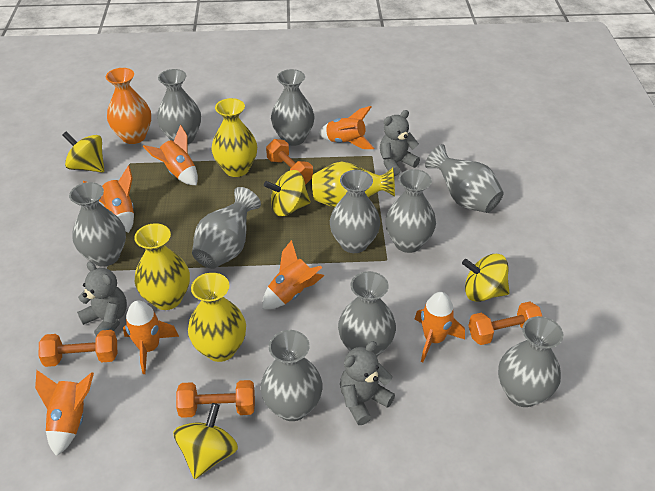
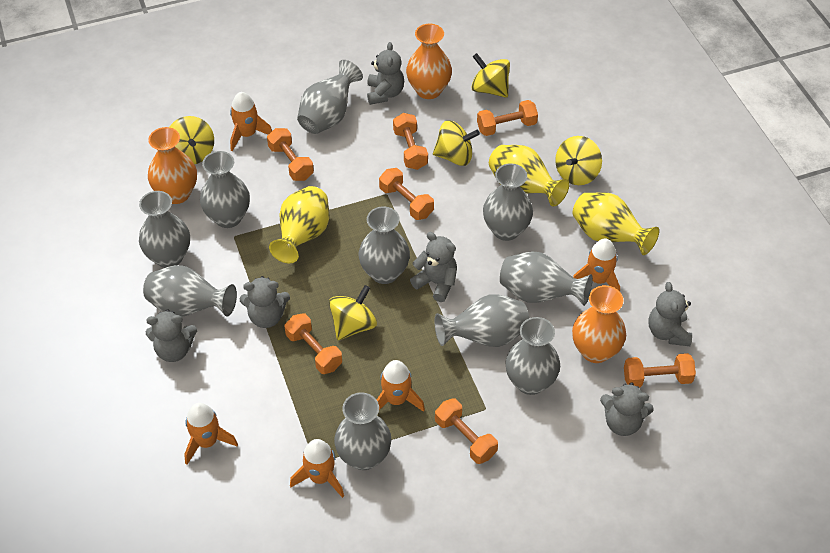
grey teddy bear: [77,261,127,336] [340,341,395,425] [380,110,420,176] = 3 -> [146,309,197,362] [240,276,290,328] [367,42,404,105] [410,232,457,302] [600,382,654,436] [648,282,692,346] = 6
orange dumbbell: [39,330,117,367] [176,380,255,418] [266,139,313,185] [468,301,543,345] = 4 -> [267,128,314,181] [285,313,342,374] [379,168,434,220] [393,113,428,170] [435,398,498,464] [477,100,538,136] [624,353,696,387] = 7
orange rocket: [35,370,94,456] [83,165,134,233] [123,300,179,374] [143,125,198,186] [262,240,324,309] [319,106,374,149] [414,292,465,362] = 7 -> [184,403,238,465] [230,92,272,151] [290,439,344,498] [377,360,425,412] [573,239,620,291] = 5
orange vase: [106,68,151,144] = 1 -> [148,127,197,204] [406,24,452,99] [572,285,626,363] = 3
yellow spinning top: [62,131,104,173] [173,403,238,479] [264,170,311,216] [462,254,509,302] = 4 -> [169,116,214,164] [329,285,377,340] [433,120,480,166] [472,53,510,98] [555,136,602,185] = 5
yellow vase: [134,223,190,310] [188,273,246,362] [211,98,257,177] [312,162,395,208] = 4 -> [269,186,329,263] [489,145,569,207] [573,192,659,255] = 3

